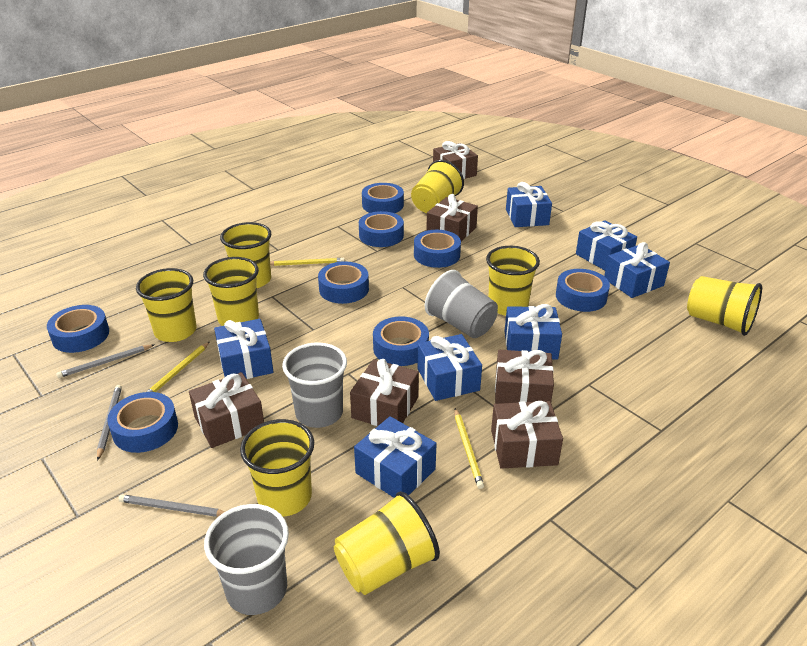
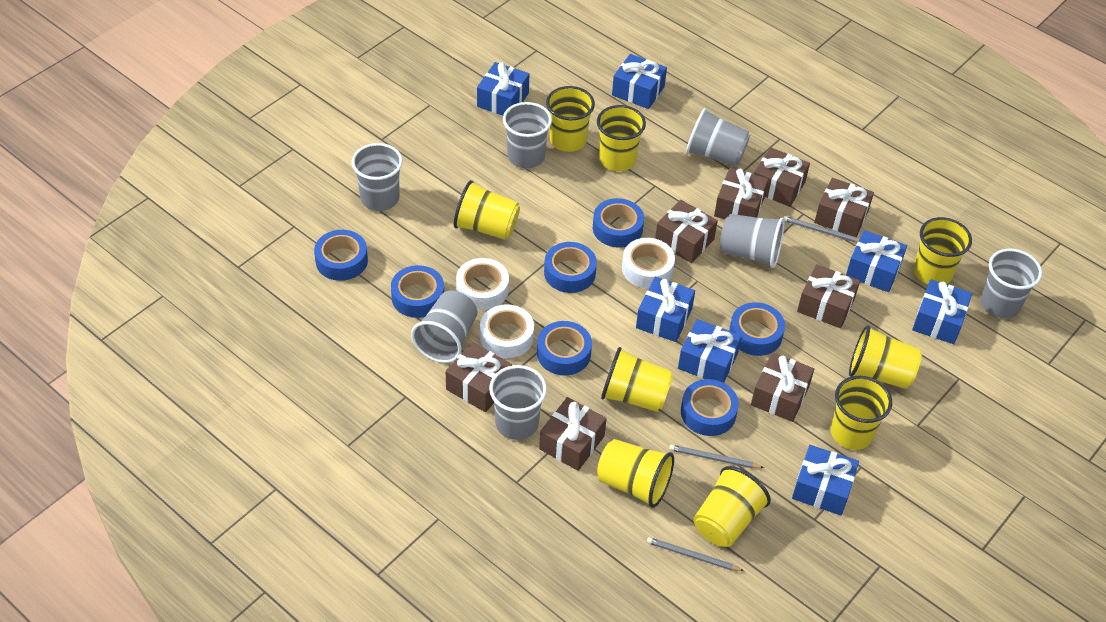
blue tape: [47,305,109,353] [107,392,178,453] [318,261,369,304] [359,211,404,247] [362,183,404,213] [373,316,429,366] [414,230,461,268] [556,269,610,312] = 8 -> [314,230,368,281] [391,265,444,318] [537,321,592,375] [544,242,597,293] [593,198,644,248] [681,379,739,436] [729,302,785,356] = 7
brown gift: [189,372,264,448] [350,359,419,426] [426,194,478,241] [433,141,478,179] [491,401,563,469] [495,350,554,404] = 6 -> [445,342,512,412] [539,397,607,471] [655,200,718,263] [714,168,768,219] [751,352,814,422] [754,147,810,207] [797,264,860,328] [814,178,874,237] = 8
grey cup: [204,504,289,615] [282,342,347,428] [425,270,498,338] = 3 -> [352,143,403,211] [411,290,477,363] [489,365,547,440] [503,102,552,168] [686,108,750,166] [720,214,784,268] [980,248,1042,318] = 7
white tape: none = 0 -> [456,258,509,310] [480,304,534,358] [622,238,675,288] = 3
yellow cup: [136,268,197,342] [203,257,259,326] [220,222,271,288] [240,419,314,517] [334,491,440,595] [411,160,464,213] [486,246,540,316] [687,276,762,336] = 8 -> [454,180,520,240] [546,86,595,152] [597,105,646,171] [597,439,674,508] [601,347,673,412] [693,466,771,547] [831,376,892,450] [849,325,922,389] [913,217,972,285] = 9
yellow pencil: [146,342,210,392] [270,258,345,266] [455,408,484,489] = 3 -> none = 0

